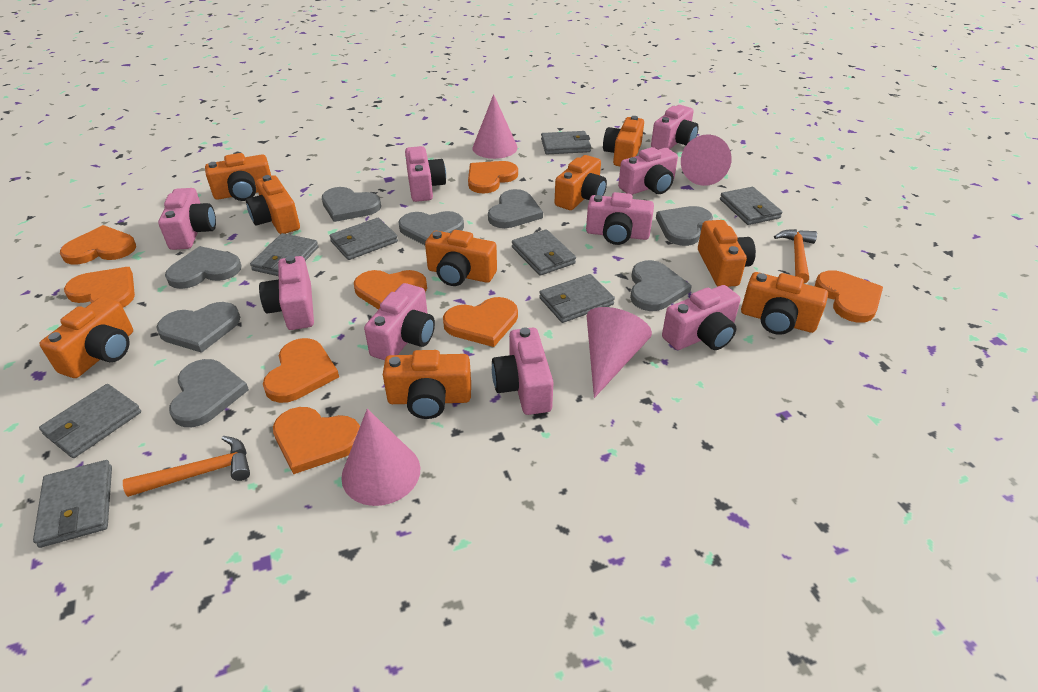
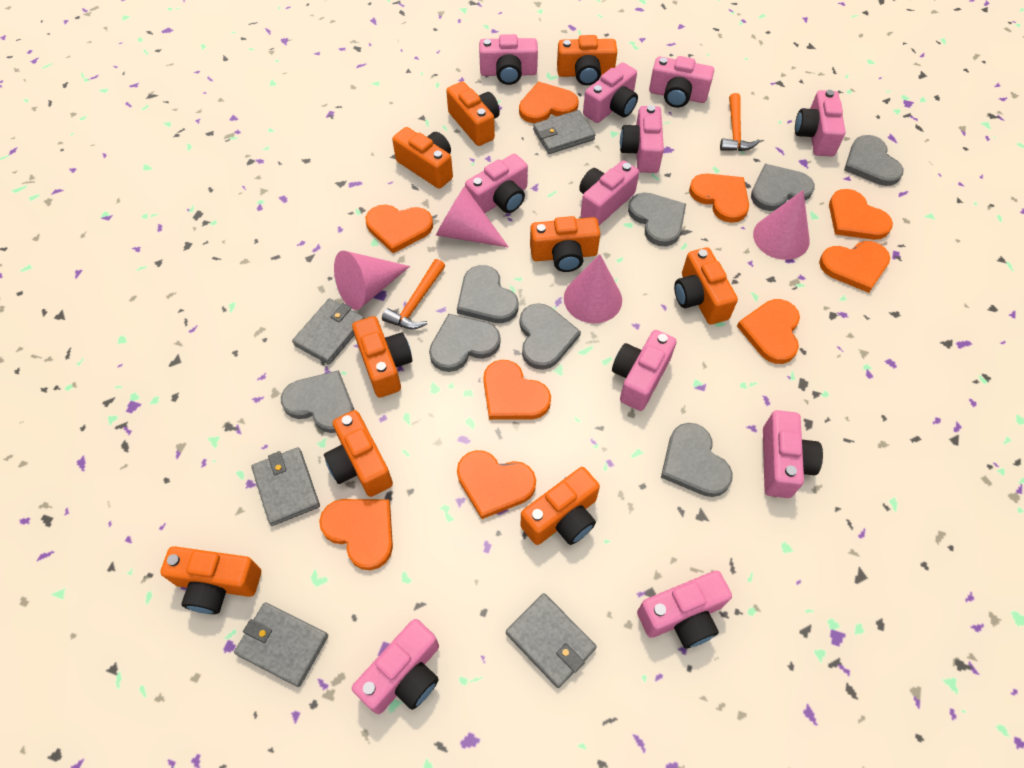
grey wallet: [33,460,112,548] [39,384,141,458] [250,233,319,276] [329,218,398,260] [512,229,576,275] [539,274,615,323] [541,131,591,154] [720,187,782,225] = 8 -> [234,602,328,687] [251,447,320,526] [292,299,364,365] [506,593,597,688] [533,110,596,154] = 5
orange heart: [60,225,136,264] [64,267,135,308] [263,338,339,403] [273,407,360,475] [354,270,427,310] [443,297,518,347] [468,161,518,193] [815,270,883,323] = 8 -> [319,499,393,570] [366,205,433,253] [457,450,536,519] [483,360,551,420] [519,81,579,123] [689,174,749,223] [737,299,800,364] [819,241,890,293] [829,189,893,240] = 9
pink camera: [158,188,216,250] [259,256,314,330] [364,283,435,360] [405,146,446,202] [492,327,554,415] [586,192,654,245] [618,147,678,195] [651,105,699,150] [662,285,741,350] = 9 -> [352,619,439,714] [465,154,528,213] [479,34,538,85] [579,160,639,225] [583,62,638,123] [612,330,676,411] [620,105,664,173] [637,571,732,649] [649,56,714,108] [763,410,823,498] [795,90,846,157] = 11

